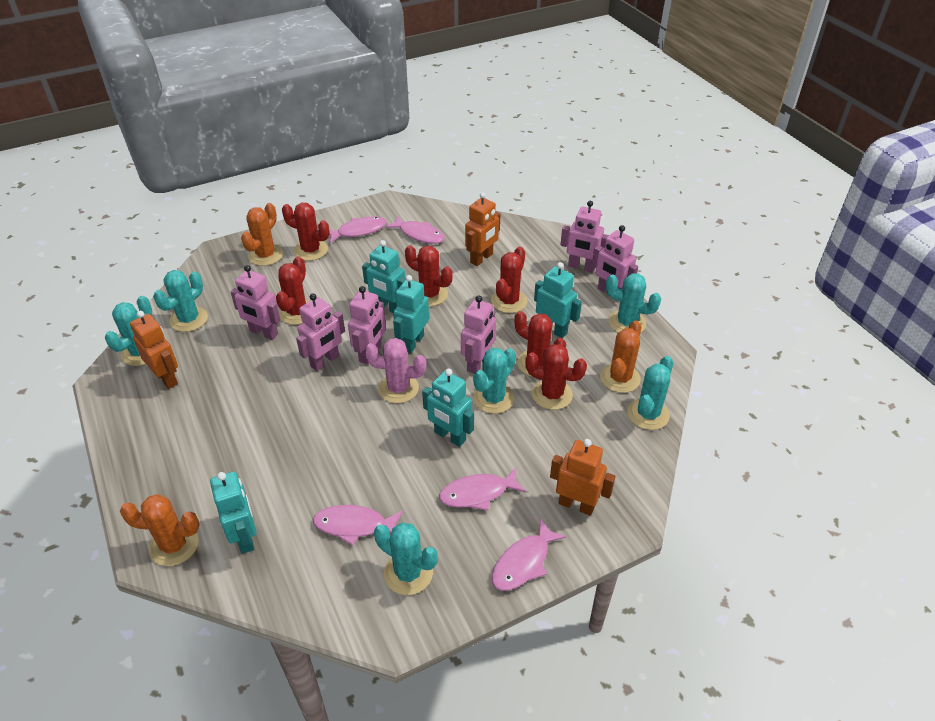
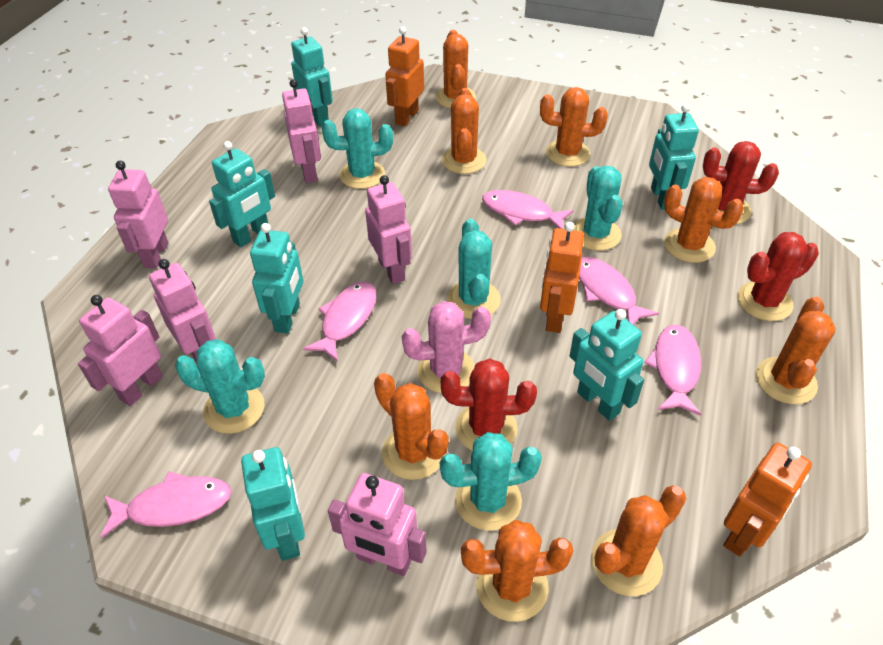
orange cactus: [120,494,200,566] [241,203,283,266] [600,321,641,393] = 3 -> [374,373,449,480] [435,30,476,108] [442,88,487,174] [461,520,573,622] [540,87,608,167] [591,486,686,596] [664,177,744,263] [756,297,836,404] = 8
red cactus: [276,256,309,325] [282,203,330,261] [405,245,453,306] [491,247,527,313] [514,311,566,377] [525,344,587,410] = 6 -> [441,358,537,451] [703,141,779,224] [737,232,819,321] = 3
turquoise cactus: [105,296,152,366] [153,270,208,332] [374,523,438,595] [473,348,516,414] [606,273,661,333] [627,356,673,430] = 6 -> [175,339,265,434] [322,108,393,189] [440,432,542,531] [447,219,501,319] [574,166,623,251] = 5
turquoise robot: [210,471,256,554] [362,240,406,313] [393,275,429,353] [422,369,474,447] [534,262,582,338] = 5 -> [209,141,275,247] [241,447,305,561] [250,223,303,334] [291,27,333,127] [569,309,644,421] [649,104,699,210] = 6

